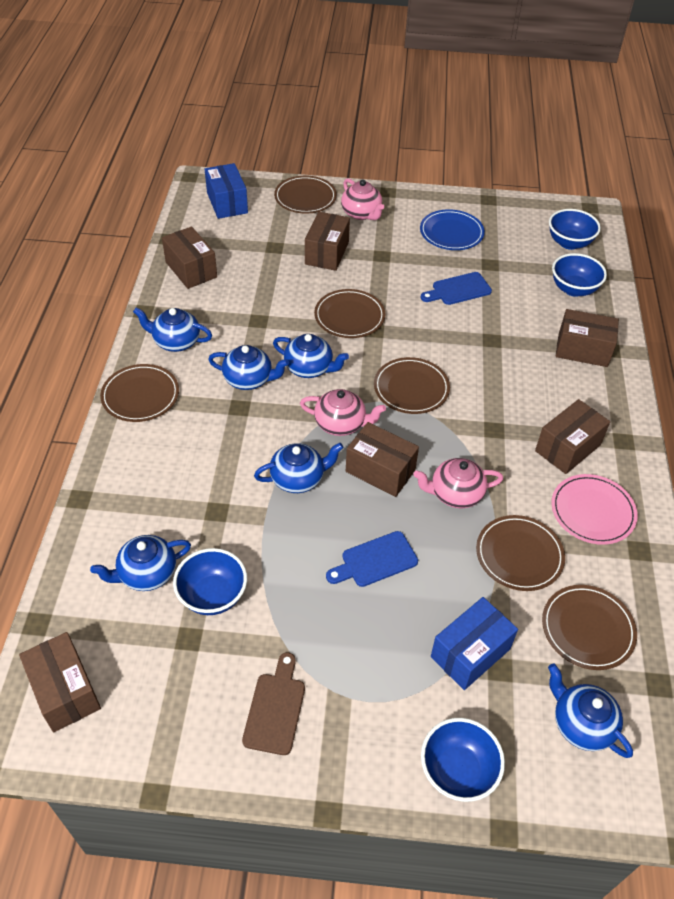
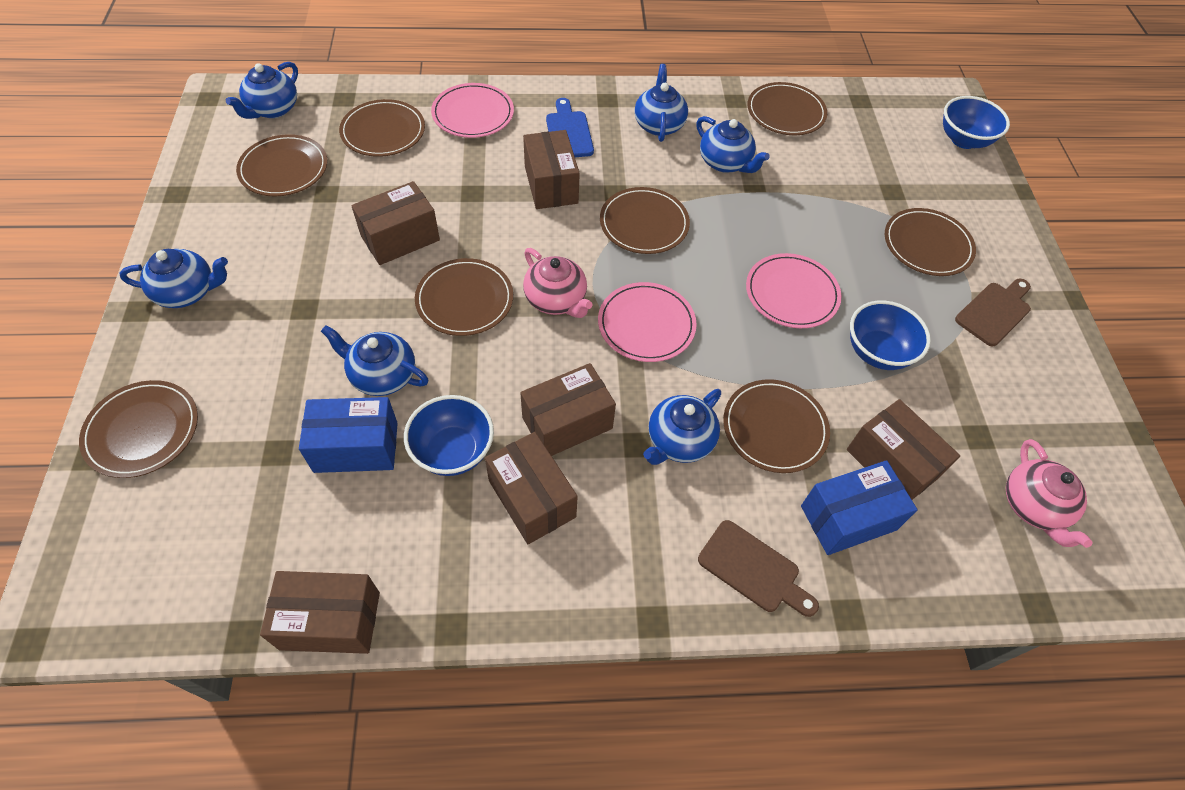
blue bowl: [173,548,247,615] [421,718,505,802] [549,209,601,250] [552,253,607,297] = 4 -> [404,395,494,476] [850,300,931,370] [943,96,1010,149] = 3
blue cutting board: [326,531,418,587] [420,272,492,305] = 2 -> [546,98,594,157] = 1
blue plate: [420,209,485,250] = 1 -> none = 0
brown cutting board: [242,652,305,755] = 1 -> [698,520,819,617] [955,279,1031,347] = 2
brown plate: [100,364,179,422] [274,176,337,214] [314,289,386,338] [374,357,450,414] [476,515,565,591] [542,585,637,670] = 6 -> [79,380,198,478] [236,134,328,196] [339,99,425,157] [415,258,513,336] [600,187,690,254] [723,379,830,473] [747,82,827,135] [885,208,976,276] = 8
pink plate: [551,474,638,545] = 1 -> [431,83,514,138] [598,282,697,362] [746,253,842,328] = 3
pink teapot: [300,389,386,436] [341,178,384,220] [413,458,503,508] = 3 -> [523,248,593,318] [1006,439,1093,548] = 2

